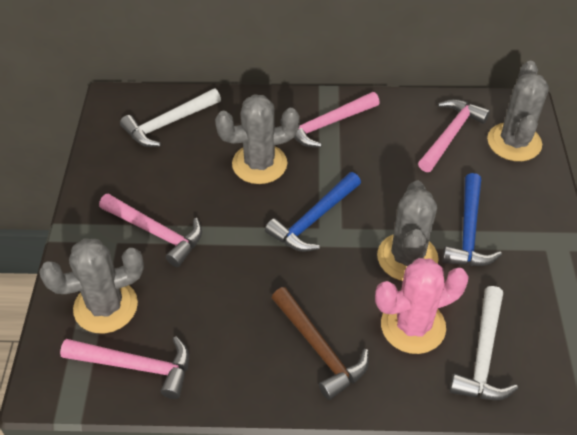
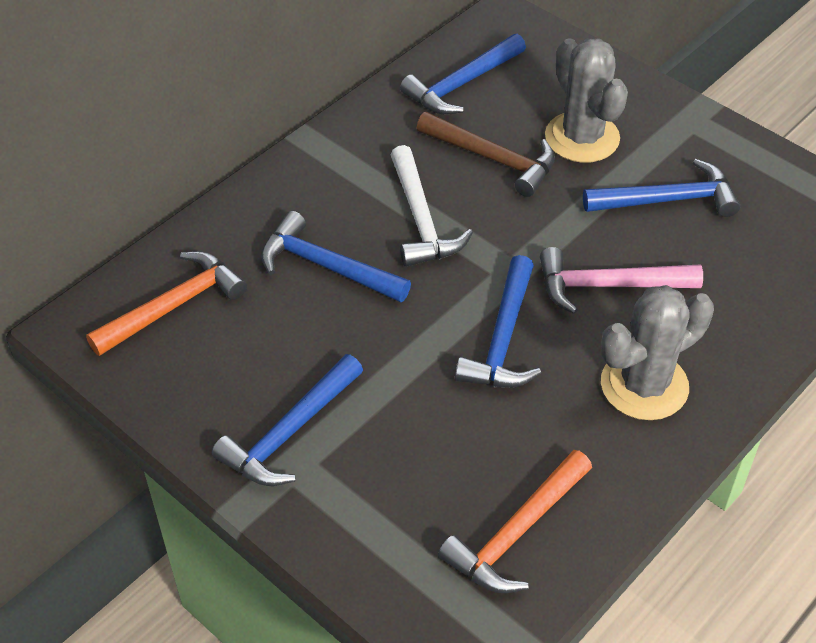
blue hammer: [265,172,361,252] [442,173,502,266] = 2 -> [212,354,363,486] [261,211,411,302] [400,34,526,115] [455,255,541,388] [583,159,740,217] = 5
grey cactus: [39,238,144,334] [215,94,300,184] [377,180,439,281] [487,61,549,161] = 4 -> [545,38,628,163] [601,285,714,420] = 2
orange hammer: none = 0 -> [86,251,247,356] [438,450,592,593] = 2
pink cactus: [375,258,469,354] = 1 -> none = 0
pink hammer: [60,336,189,399] [99,194,202,267] [280,92,380,147] [418,99,490,172] = 4 -> [540,247,703,314] = 1
white hammer: [120,88,221,147] [450,286,518,400] = 2 -> [391,145,473,267] = 1

